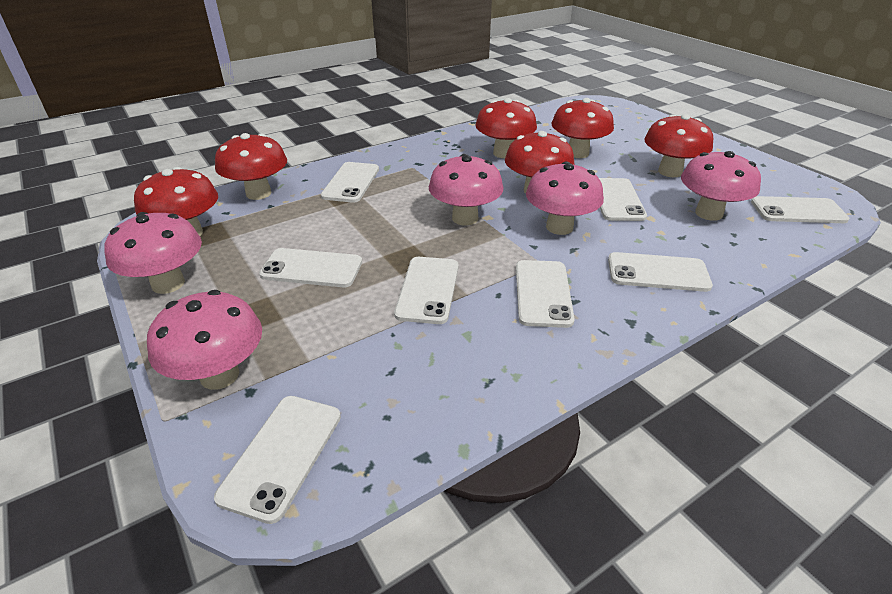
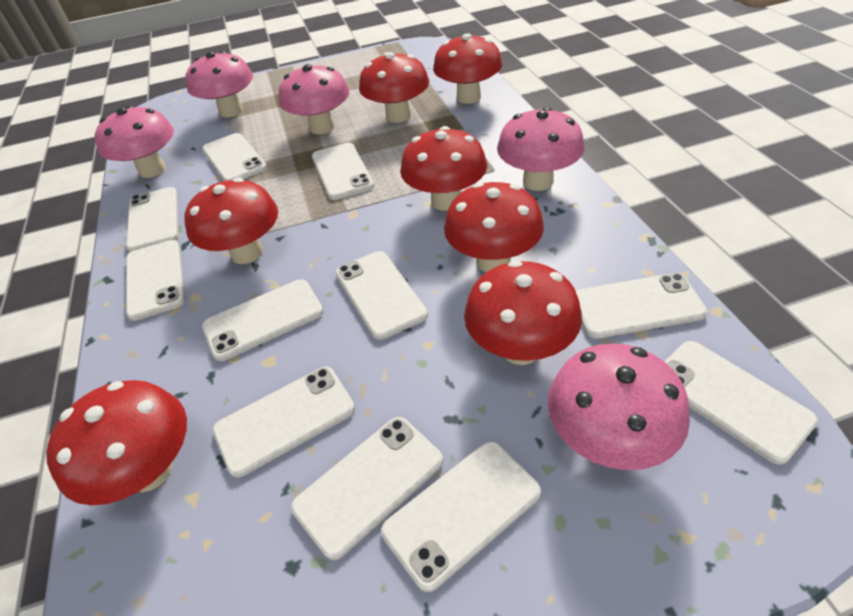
red mushroom: [134,167,218,236] [215,133,287,200] [475,98,537,158] [505,131,575,194] [551,98,614,158] [644,114,713,177] = 6 -> [46,380,187,505] [184,178,278,264] [359,52,429,123] [400,126,487,211] [433,34,502,104] [444,182,544,272] [464,260,582,365] = 7
white phone: [214,396,341,524] [259,248,362,287] [321,162,379,203] [394,257,459,324] [516,260,575,328] [599,178,647,221] [608,252,713,292] [751,196,849,223] = 8 -> [126,187,178,252] [126,240,185,321] [202,133,267,181] [202,279,323,361] [213,367,355,478] [291,417,443,560] [312,143,374,200] [335,251,428,340] [381,441,541,592] [576,273,707,339] [664,341,818,465] = 11

